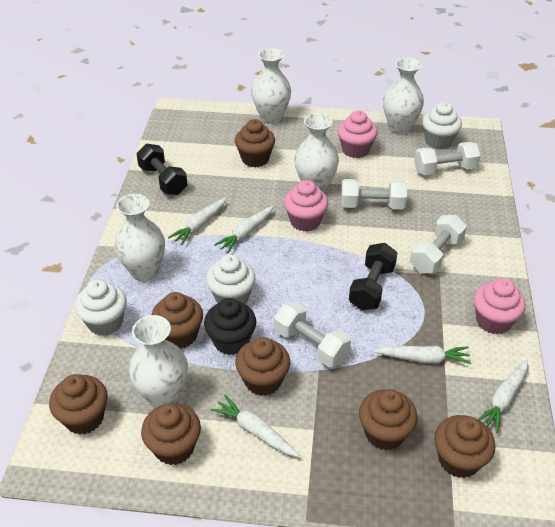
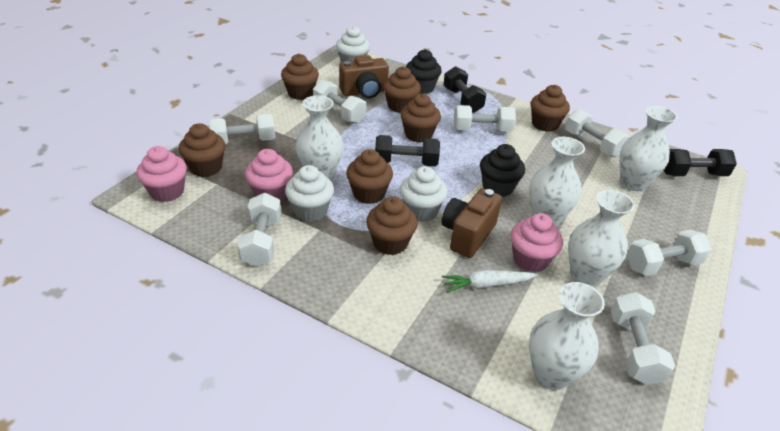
black cupcake: [204,298,256,355] = 1 -> [406,49,442,94] [480,144,525,197] = 2
black dumbbell: [137,144,187,195] [349,243,397,310] = 2 -> [375,135,440,166] [443,66,486,113] [664,149,737,176] = 3
brown camera: none = 0 -> [339,55,389,98] [441,188,502,258] = 2
white carrot: [168,197,227,245] [211,394,300,457] [214,206,274,253] [374,346,471,364] [478,360,528,433] = 5 -> [442,270,538,293] = 1
white dumbbell: [274,302,351,367] [341,179,407,209] [410,215,467,273] [414,142,481,175] = 4 -> [209,114,275,145] [237,193,282,266] [313,80,366,123] [454,105,516,132] [565,109,629,157] [611,292,675,385] [627,230,712,276] = 7

